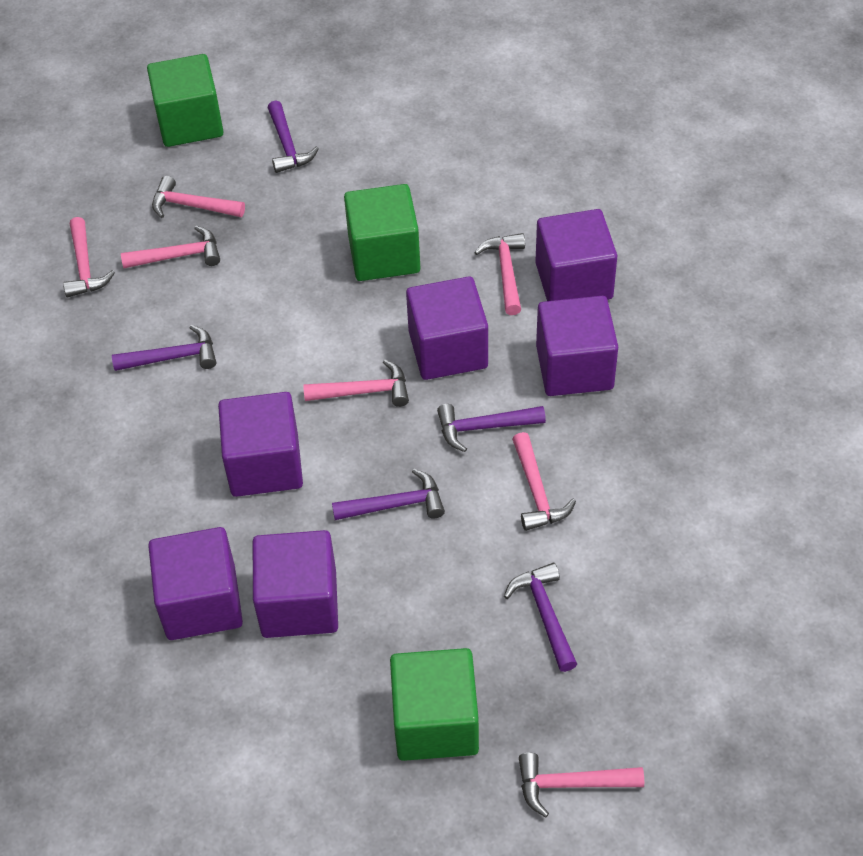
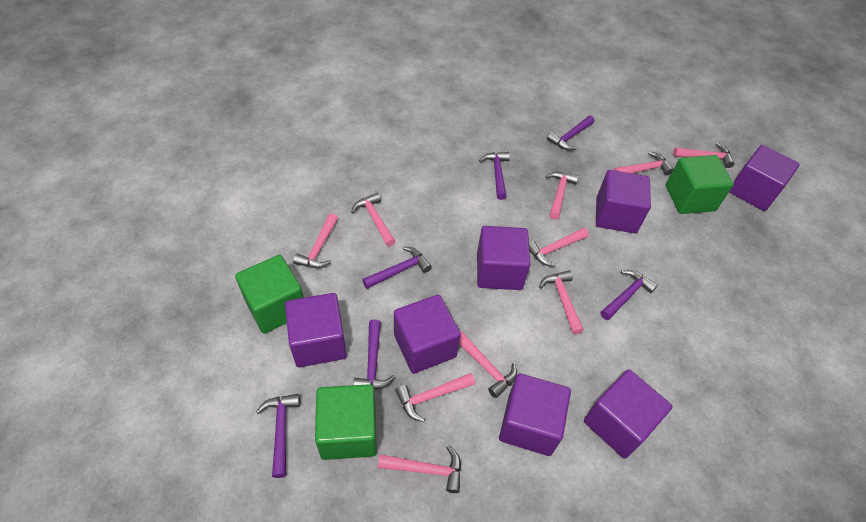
pink hammer: [63,217,115,298] [121,226,220,268] [152,176,245,218] [303,360,409,407] [474,233,525,315] [512,432,576,531] [519,753,644,818] = 7 -> [293,213,338,268] [351,192,396,247] [378,446,461,493] [395,373,475,422] [459,331,517,398] [529,228,589,267] [539,270,584,335] [545,171,579,220] [614,151,673,175] [673,143,735,168] = 10
purple cube: [148,527,243,640] [218,392,303,497] [253,530,338,638] [406,276,488,380] [535,209,617,301] [536,296,618,396] = 6 -> [285,293,347,367] [394,295,461,374] [477,226,531,290] [499,373,571,456] [584,369,672,459] [596,170,651,233] [730,145,800,211] = 7
purple hammer: [112,325,216,371] [268,101,319,173] [332,469,445,520] [437,404,546,452] [504,563,577,672] = 5 -> [256,394,300,478] [353,319,395,390] [362,247,432,289] [479,152,510,200] [547,116,595,150] [600,270,658,320] = 6

